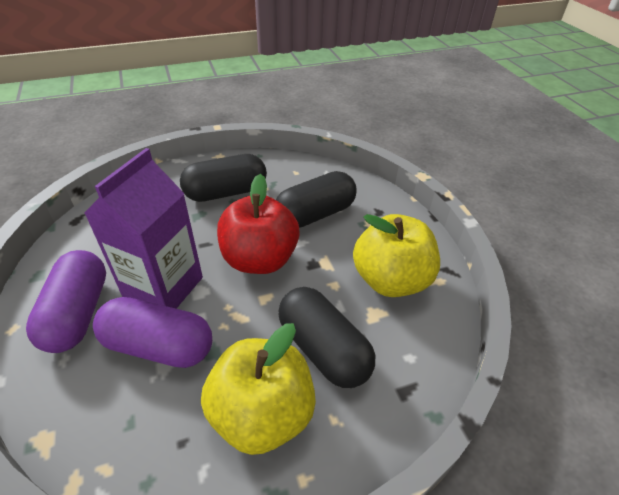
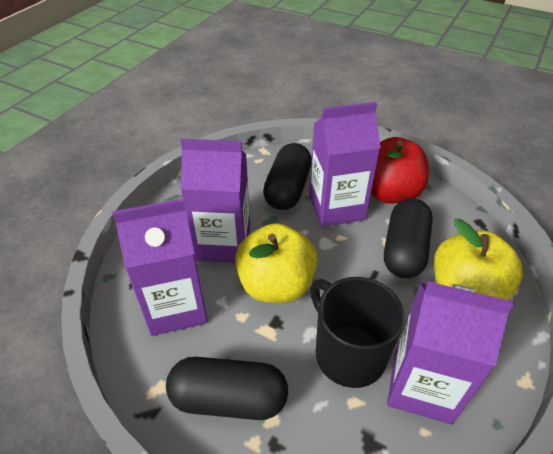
black mug: none = 0 -> [310,277,404,388] = 1
purple capsule: [26,250,106,353] [93,297,212,368] = 2 -> none = 0
purple carton: [84,148,203,309] = 1 -> [112,199,208,336] [181,139,250,263] [309,102,381,227] [387,282,514,425] = 4

